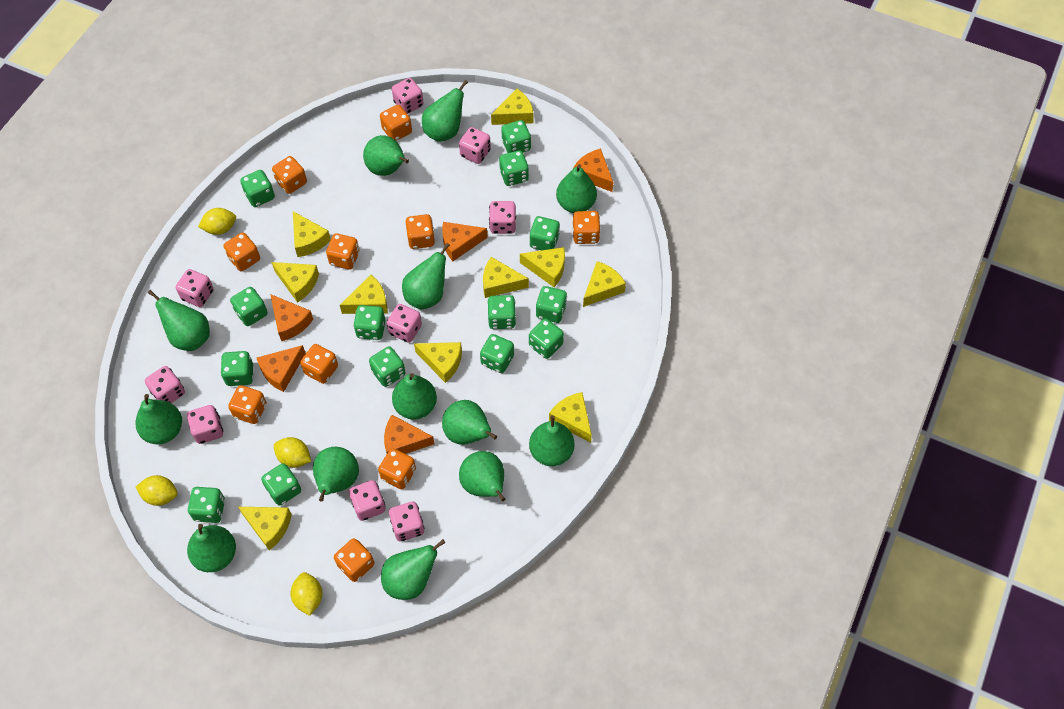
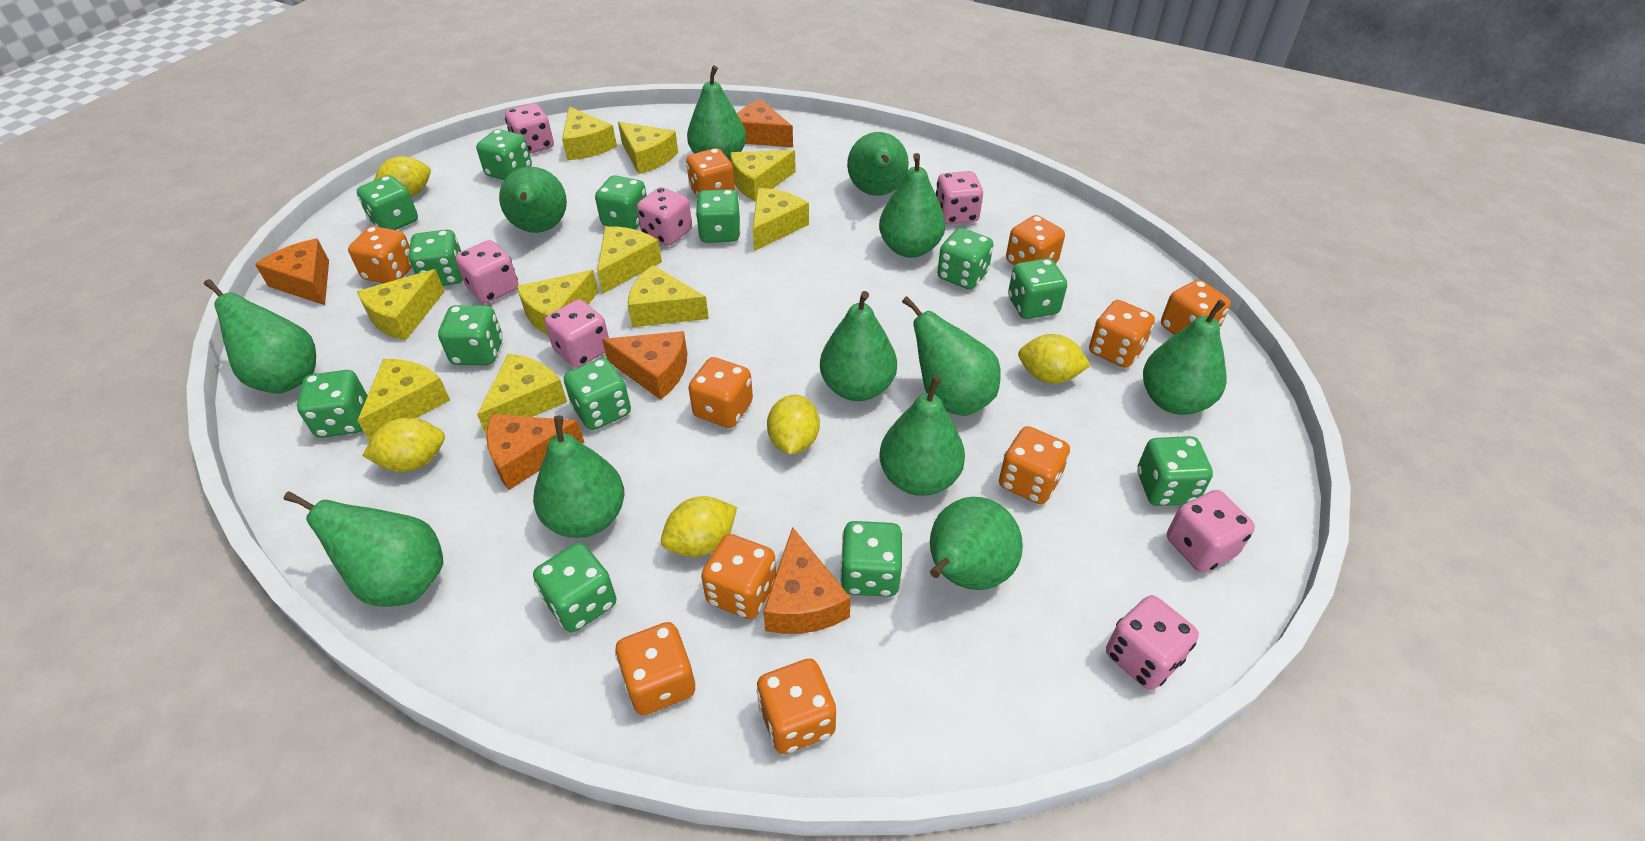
green dice: [188,487,225,523] [221,351,253,386] [230,287,268,326] [240,170,275,207] [261,463,301,506] [353,305,385,340] [369,346,406,387] [480,334,514,373] [488,295,516,329] [499,151,529,186] [501,120,531,153] [529,319,564,359] [530,216,560,250] [536,286,567,323] = 14 -> [297,370,368,438] [357,175,418,230] [408,230,463,286] [438,305,503,365] [476,129,532,180] [533,543,617,632] [564,358,631,430] [595,175,647,230] [696,189,741,243] [840,521,902,597] [937,228,993,289] [1008,258,1067,319] [1137,436,1213,506] = 13
green pear: [136,394,182,444] [148,290,210,351] [187,524,236,572] [313,447,359,502] [363,135,409,176] [381,539,445,600] [392,373,437,419] [402,243,450,309] [422,80,468,142] [442,400,497,445] [459,451,505,501] [529,415,575,466] [556,164,597,213] = 13 -> [204,279,316,393] [284,491,443,607] [499,167,567,233] [533,416,625,538] [687,66,746,162] [820,291,897,401] [847,132,909,196] [879,153,945,258] [879,376,965,496] [902,296,1001,416] [930,497,1023,590] [1143,299,1227,415] = 12
pink dice: [145,366,185,403] [176,269,214,307] [187,405,223,444] [349,480,386,521] [387,304,422,343] [389,502,424,541] [392,78,424,114] [459,127,491,164] [489,201,516,234] = 9 -> [455,240,519,303] [505,103,554,154] [545,300,609,368] [637,187,692,245] [936,171,983,224] [1106,595,1199,690] [1167,490,1255,573] = 7
yellow lemon: [136,475,178,506] [198,208,236,235] [274,437,311,468] [290,572,323,616] = 4 -> [362,417,445,472] [374,156,431,197] [661,496,737,557] [767,395,820,455] [1018,334,1091,384] = 5

